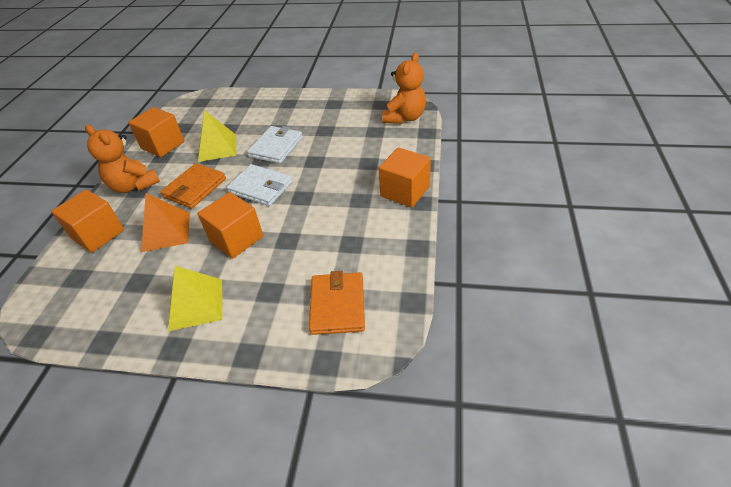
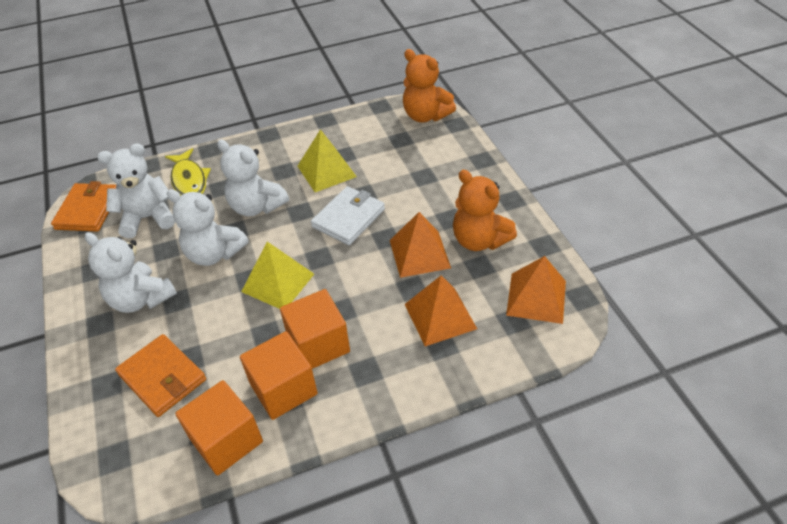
orange cube: [51,189,124,253] [128,107,184,157] [197,192,263,259] [379,147,431,208] = 4 -> [175,380,263,476] [240,331,318,420] [280,289,350,369] = 3
orange pyramid: [141,193,190,252] = 1 -> [390,212,451,278] [405,275,477,346] [506,256,566,324] = 3
white teddy bear: none = 0 -> [85,232,177,313] [97,143,175,238] [166,189,248,266] [217,140,289,217] = 4
white wallet: [227,164,292,206] [247,126,303,164] = 2 -> [311,186,385,245] = 1
yellow fish: none = 0 -> [165,148,211,196] = 1

